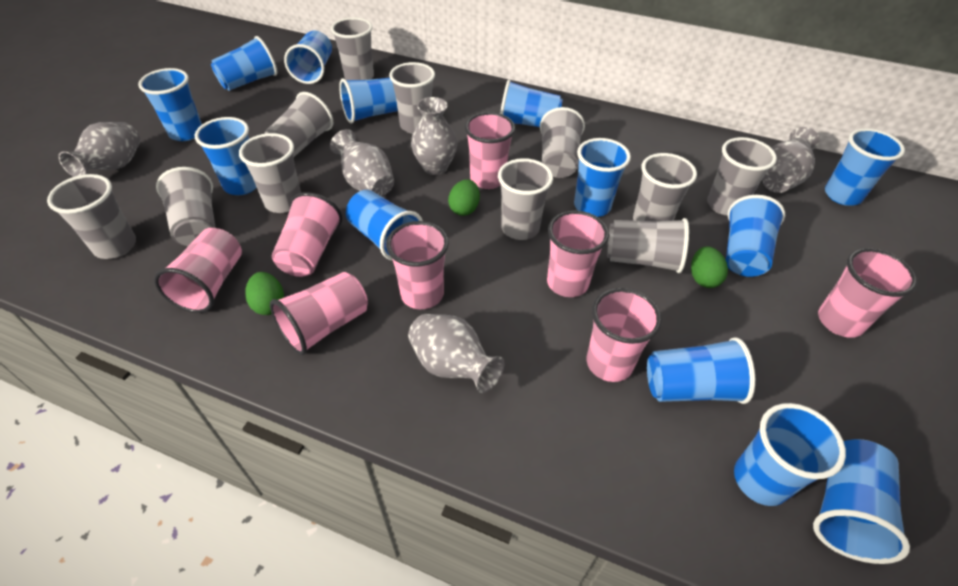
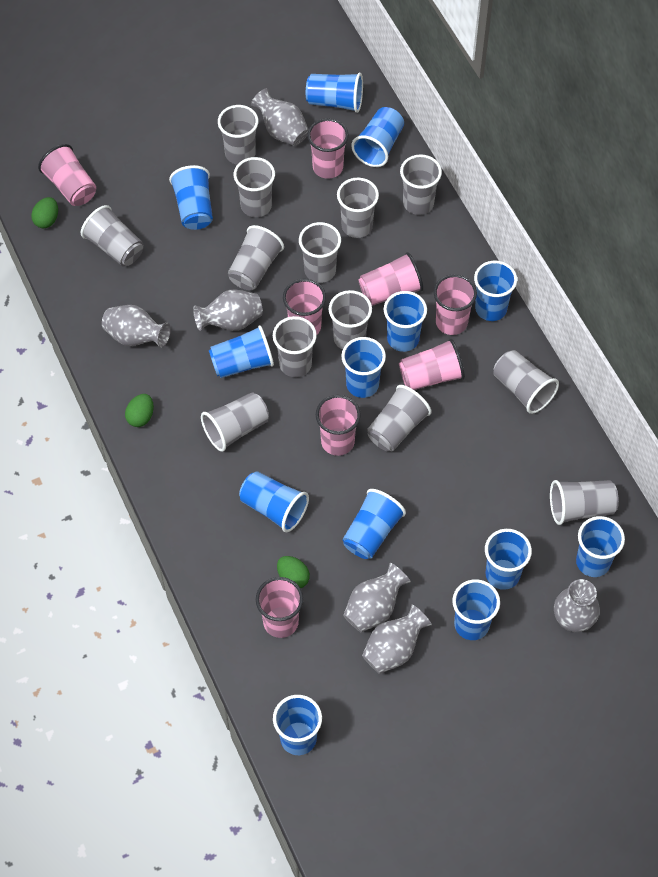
grey cup: [47,174,136,259] [156,167,216,246] [239,133,301,213] [265,92,333,157] [331,17,374,80] [389,62,435,134] [498,158,553,240] [540,107,585,178] [607,218,689,273] [633,153,697,221] [707,137,777,216] = 11 -> [81,205,143,266] [201,392,269,452] [218,105,258,164] [228,225,284,290] [234,157,275,217] [273,316,317,377] [299,222,341,283] [329,290,372,350] [337,178,379,238] [367,385,431,452] [400,154,442,215] [493,350,559,414] [550,480,619,525] = 13
grey vase: [58,122,140,177] [330,129,394,196] [408,314,505,393] [411,97,457,175] [763,127,820,193] = 5 -> [102,305,171,348] [193,290,263,331] [251,88,309,146] [343,563,411,633] [362,604,432,674] [554,579,600,632] = 6

